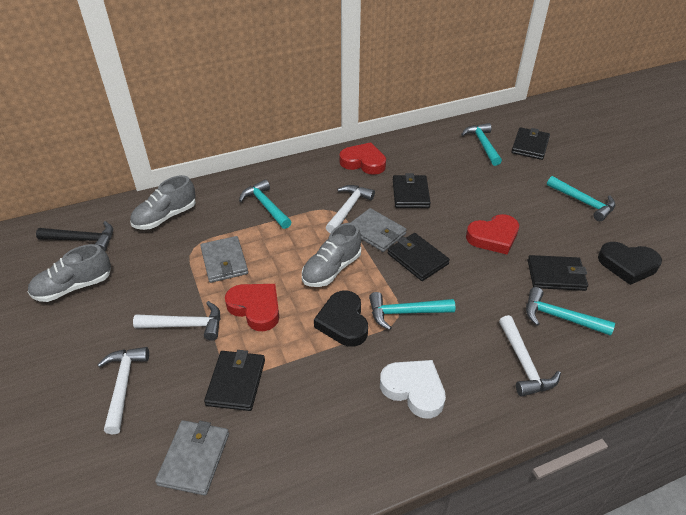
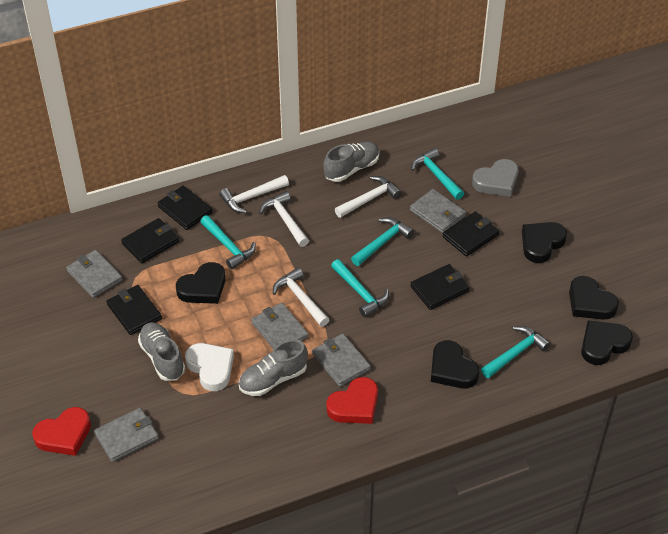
black hammer: [36,221,113,251] = 1 -> none = 0
black heart: [314,290,368,347] [598,242,662,285] = 2 -> [176,262,225,304] [431,340,479,388] [522,222,567,263] [569,276,619,320] [581,320,633,365] = 5
grey heart: none = 0 -> [472,159,519,197] = 1
grey wallet: [155,420,229,496] [200,236,248,283] [350,208,406,252] = 3 -> [66,250,123,298] [94,408,159,462] [251,303,309,349] [312,334,371,387] [410,189,466,233] = 5
red heart: [225,284,279,331] [340,142,386,175] [466,214,519,255] = 3 -> [32,407,91,456] [326,377,378,424] = 2

